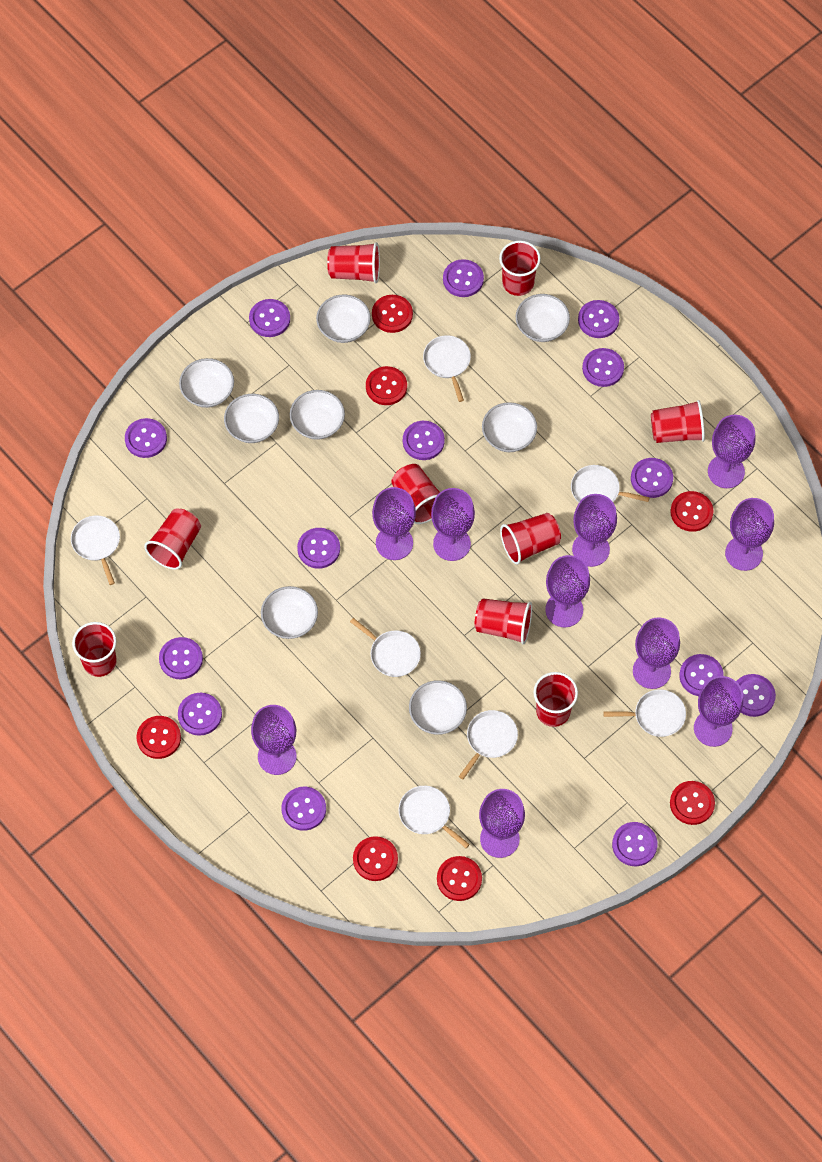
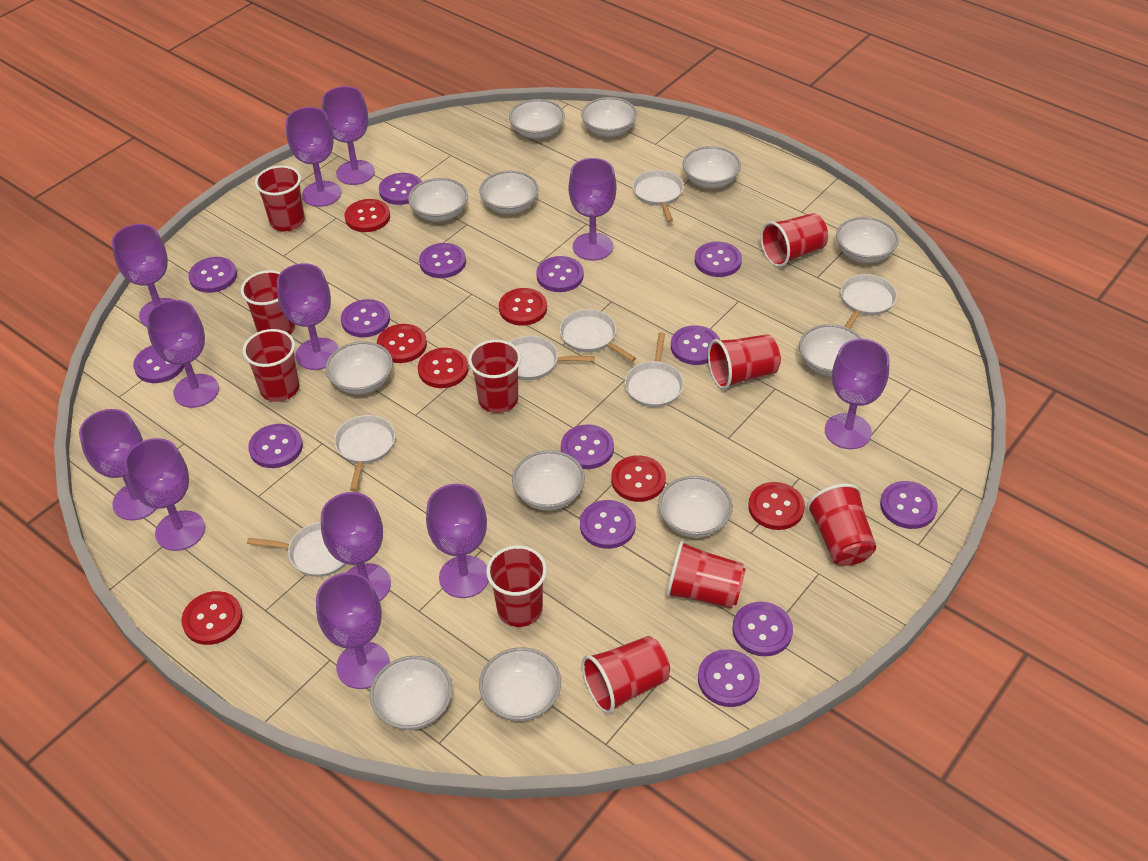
purple goblet: [251,705,297,775] [372,487,416,560] [431,488,475,561] [479,789,525,858] [545,555,590,628] [572,494,617,567] [633,617,680,689] [694,676,743,747] [708,415,755,488] [725,498,774,571] = 10 -> [79,409,157,521] [111,224,174,327] [124,438,205,551] [146,300,219,408] [277,263,339,370] [286,107,341,207] [316,573,390,689] [321,492,391,601] [322,86,375,185] [426,484,489,598] [569,158,616,261] [825,339,889,449] = 12
red cup: [72,622,117,677] [144,509,201,570] [327,242,380,283] [391,464,440,524] [474,598,532,644] [499,241,541,296] [500,513,561,565] [533,672,578,727] [651,400,705,443] = 9 -> [241,270,295,334] [242,329,300,402] [255,166,305,231] [468,340,521,413] [486,545,547,627] [582,636,670,714] [666,540,746,608] [708,334,781,390] [760,213,828,267] [807,483,876,566] = 10
white bowl: [179,358,234,408] [224,394,279,443] [261,586,318,639] [290,390,345,440] [316,295,371,343] [409,680,467,735] [482,402,537,452] [516,294,570,342] = 8 -> [325,341,393,395] [370,656,452,730] [408,178,468,222] [479,171,539,214] [479,647,561,721] [509,99,565,139] [512,450,585,511] [581,97,637,137] [658,476,733,538] [682,146,741,189] [799,324,862,377] [836,217,899,263] = 12

